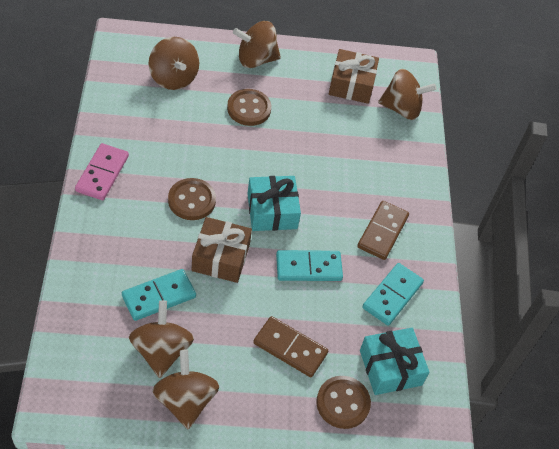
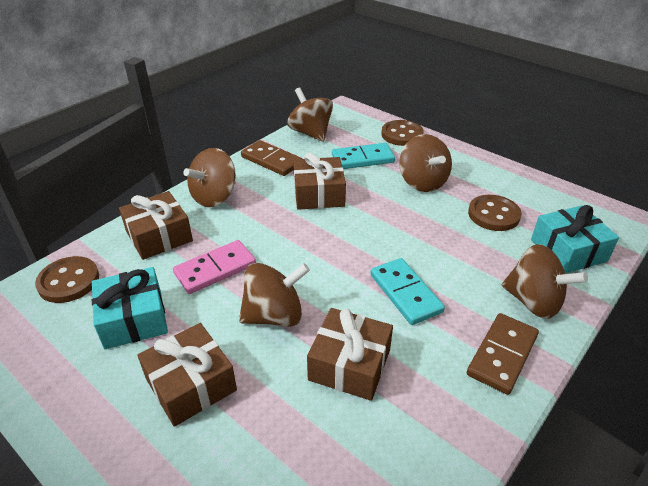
brown gift: [192,217,252,283] [329,49,379,104] = 2 -> [119,191,193,260] [137,323,237,427] [293,153,346,210] [307,308,393,401] = 4
turquoise domino: [122,269,196,321] [276,250,343,281] [362,263,424,326] = 3 -> [332,143,395,169] [370,258,445,325] = 2

